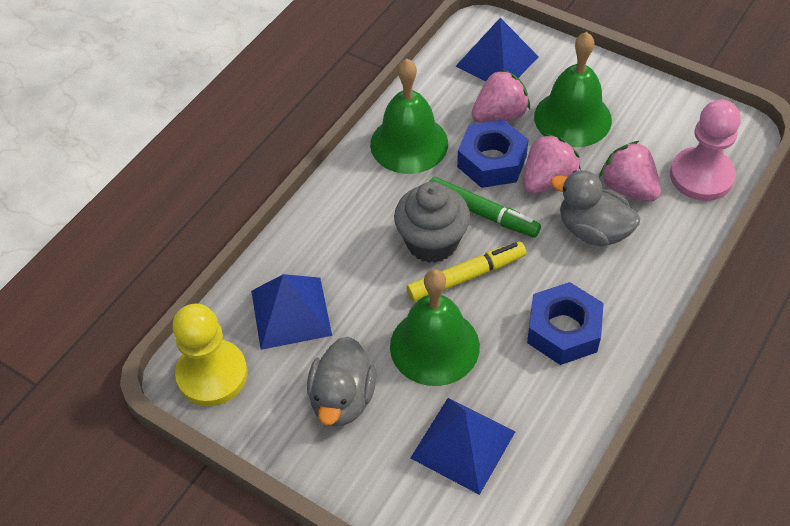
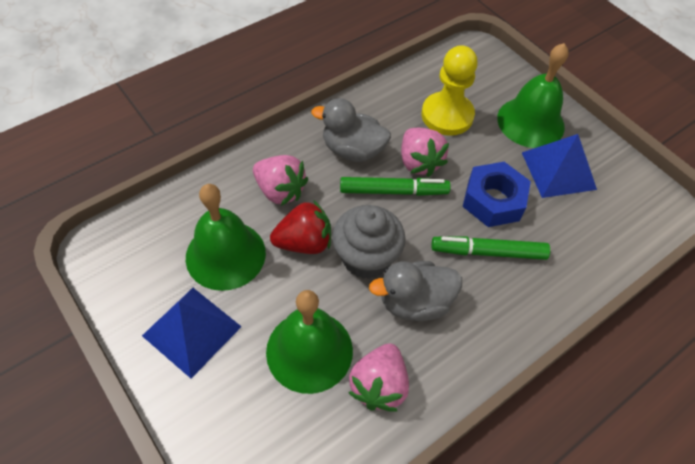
blue nut: [457,120,529,188] [527,282,604,365] = 2 -> [463,162,531,227] = 1
blue pyramid: [251,274,332,350] [411,398,516,495] [456,18,539,82] = 3 -> [142,288,242,378] [522,134,597,198] = 2
green marker: [429,177,541,238] = 1 -> [340,177,451,196] [432,236,550,260] = 2
pink pawn: [670,99,741,201] = 1 -> none = 0
red strawberry: none = 0 -> [270,200,331,254] = 1
yellow marker: [406,241,526,302] = 1 -> none = 0

